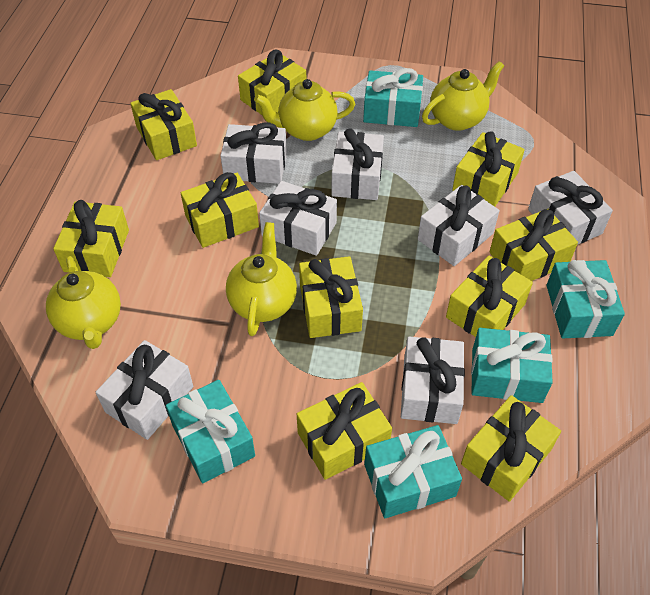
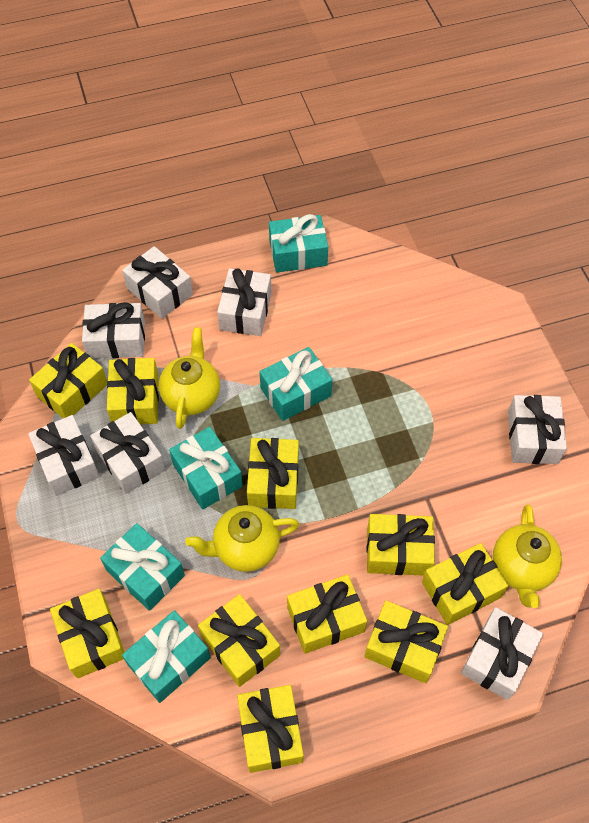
yellow teapot: [46,256,121,349] [226,222,297,336] [254,79,355,141] [422,61,504,131] = 4 -> [159,327,220,429] [185,505,299,572] [493,504,562,608] = 3

